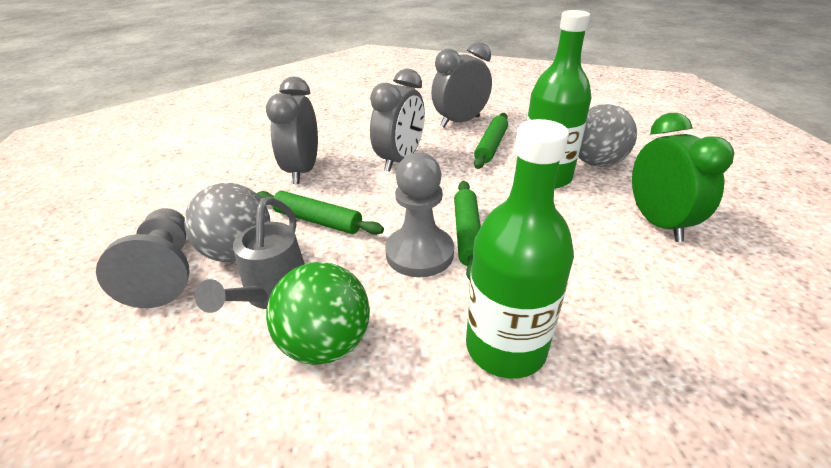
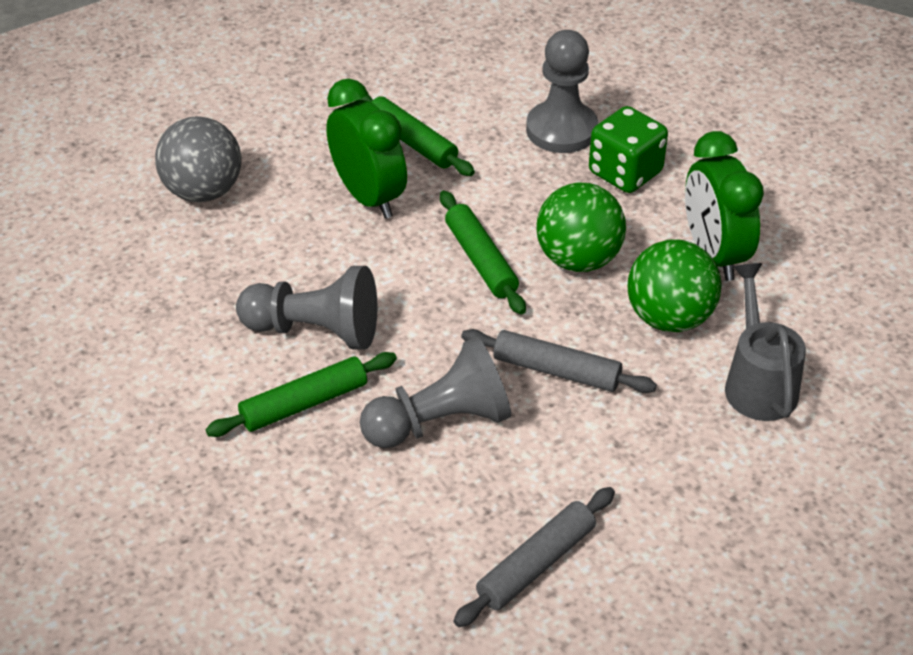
green ball: [266,262,370,365] = 1 -> [536,182,626,272] [628,239,722,332] = 2
green bottle: [466,119,574,379] [527,10,591,189] = 2 -> none = 0
green clock: [632,113,734,242] = 1 -> [326,79,407,219] [685,131,764,281] = 2
green dice: none = 0 -> [589,106,668,193] = 1
grey ball: [184,183,270,262] [578,104,637,167] = 2 -> [155,116,241,202] = 1
grey clock: [266,77,318,184] [370,68,425,172] [431,42,492,128] = 3 -> none = 0
grey pawn: [96,208,190,308] [385,152,454,277] = 2 -> [236,266,378,350] [360,337,511,448] [526,30,598,153] = 3
grey rolling pin: none = 0 -> [454,487,615,627] [461,329,657,393] = 2

